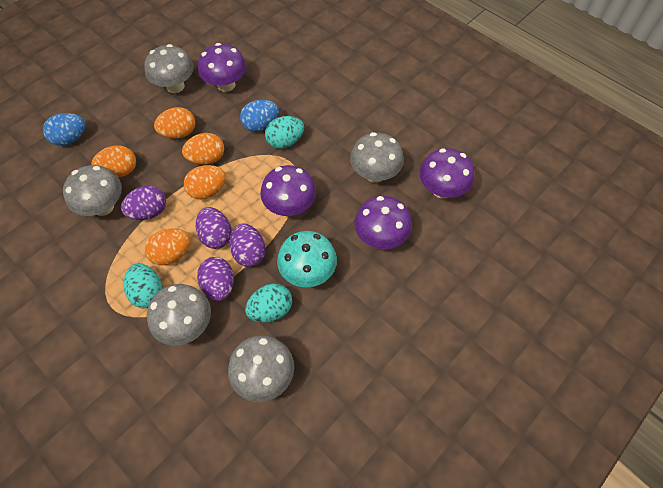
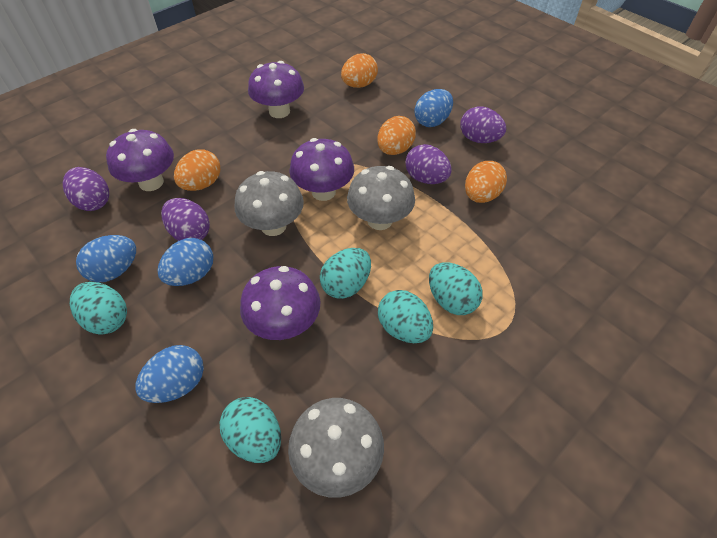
blue egg: [43,113,85,146] [240,100,279,132] = 2 -> [76,235,136,282] [135,345,204,403] [158,238,214,286] [414,89,453,127] = 4
grey mushroom: [63,165,122,216] [144,44,194,93] [147,284,211,346] [228,335,294,402] [350,132,404,183] = 5 -> [234,171,304,236] [288,398,384,498] [347,166,415,230] = 3
orange egg: [91,145,136,178] [145,228,191,265] [154,107,195,139] [182,133,224,165] [184,165,226,199] = 5 -> [174,149,220,191] [341,53,378,88] [377,116,416,155] [465,161,507,203] = 4
turquoise egg: [124,263,163,308] [245,283,292,323] [265,116,304,149] = 3 -> [70,282,127,334] [220,397,281,463] [320,248,371,299] [378,290,433,343] [429,263,483,315] = 5
turquoise mushroom: [277,231,337,288] = 1 -> none = 0

